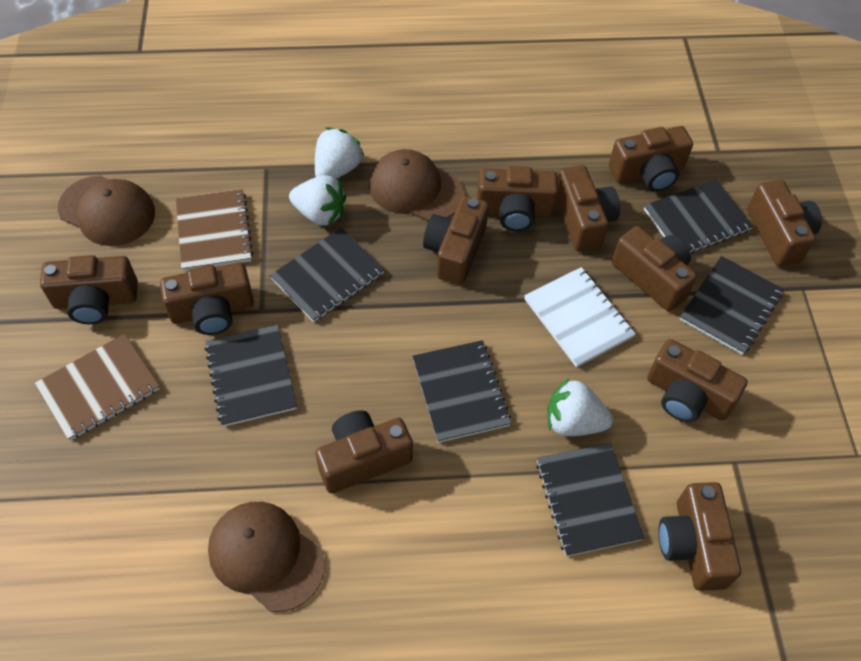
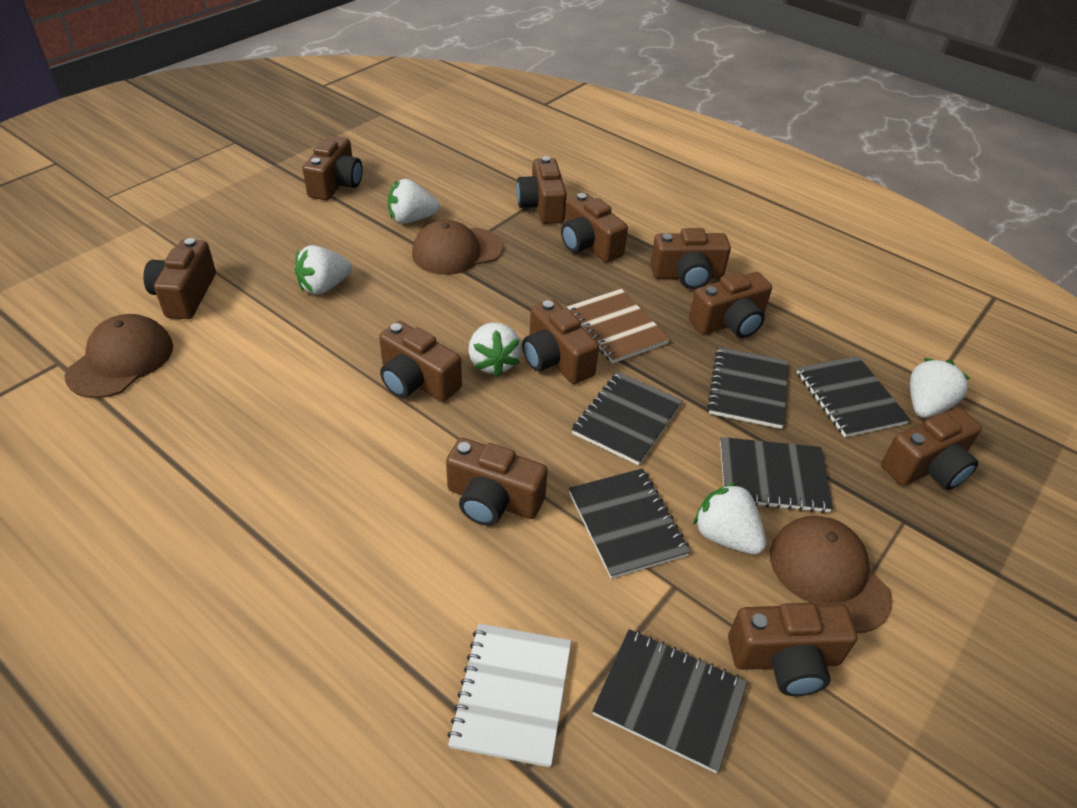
brown notebook: [35,334,160,441] [176,189,253,271] = 2 -> [566,289,670,363] = 1
white strawberry: [289,176,347,226] [315,128,364,179] [547,378,613,436] = 3 -> [294,245,352,295] [387,179,439,224] [468,323,522,377] [693,482,766,554] [910,358,971,418] = 5

